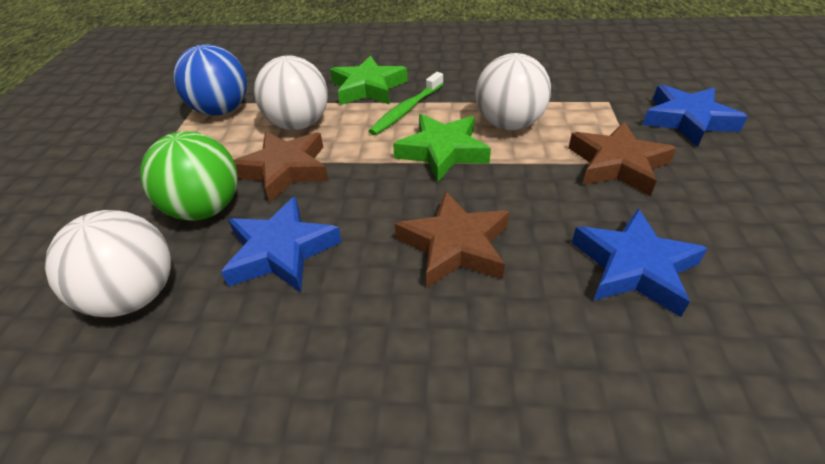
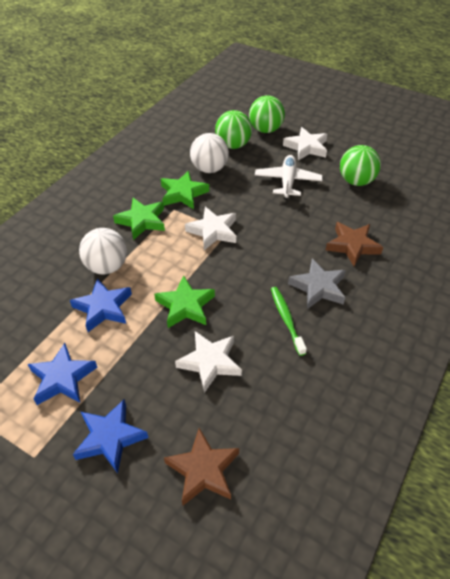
blue ball: [173,44,247,116] = 1 -> none = 0
brown star: [234,131,329,203] [395,191,510,288] [569,122,676,196] = 3 -> [164,428,239,506] [326,222,383,267] = 2
green ball: [140,131,238,221] = 1 -> [215,110,252,149] [249,95,285,133] [340,145,381,186] = 3
green star: [330,55,408,105] [393,114,491,182] = 2 -> [113,198,165,240] [154,275,215,328] [161,171,209,209] = 3
grey star: none = 0 -> [288,258,346,309] = 1
white ball: [45,210,171,317] [254,55,328,130] [475,53,551,130] = 3 -> [79,228,127,274] [190,133,229,173] = 2
white plane: none = 0 -> [255,155,323,199] = 1
white star: none = 0 -> [175,331,242,393] [185,207,236,250] [283,127,327,161] = 3

